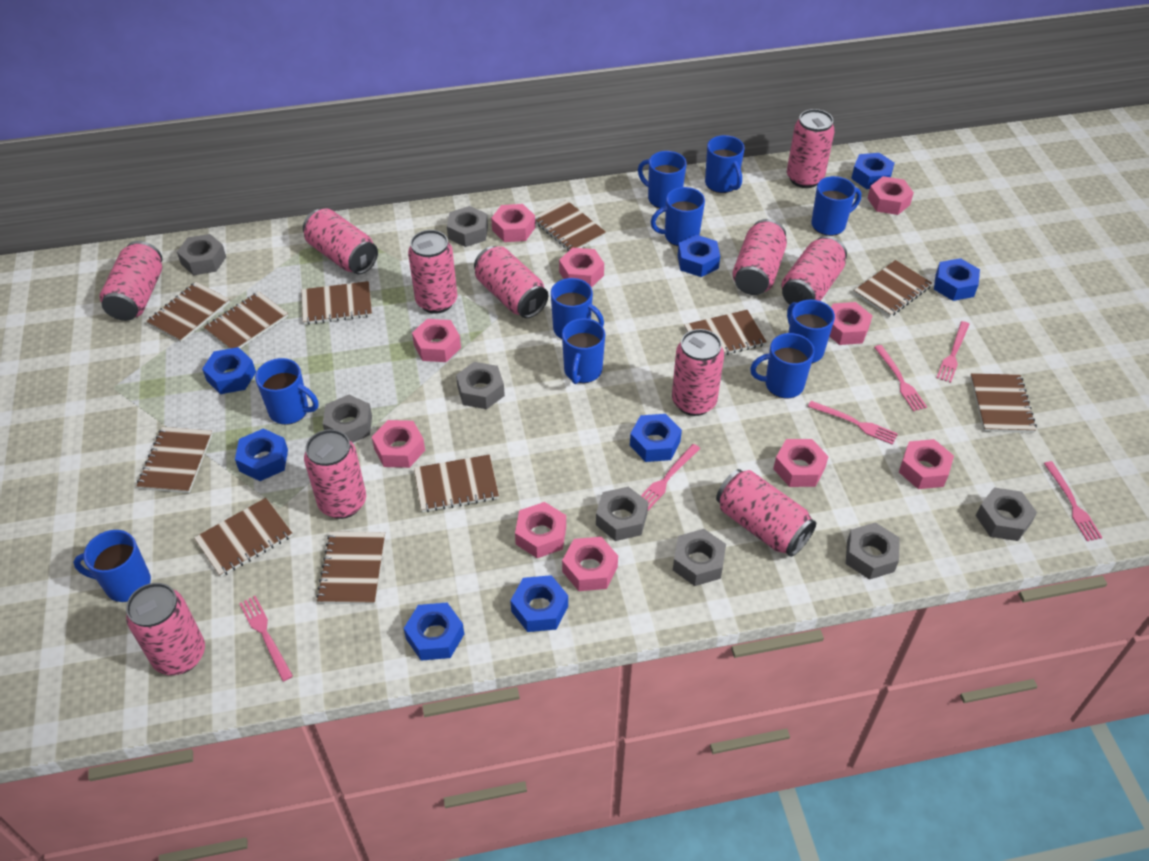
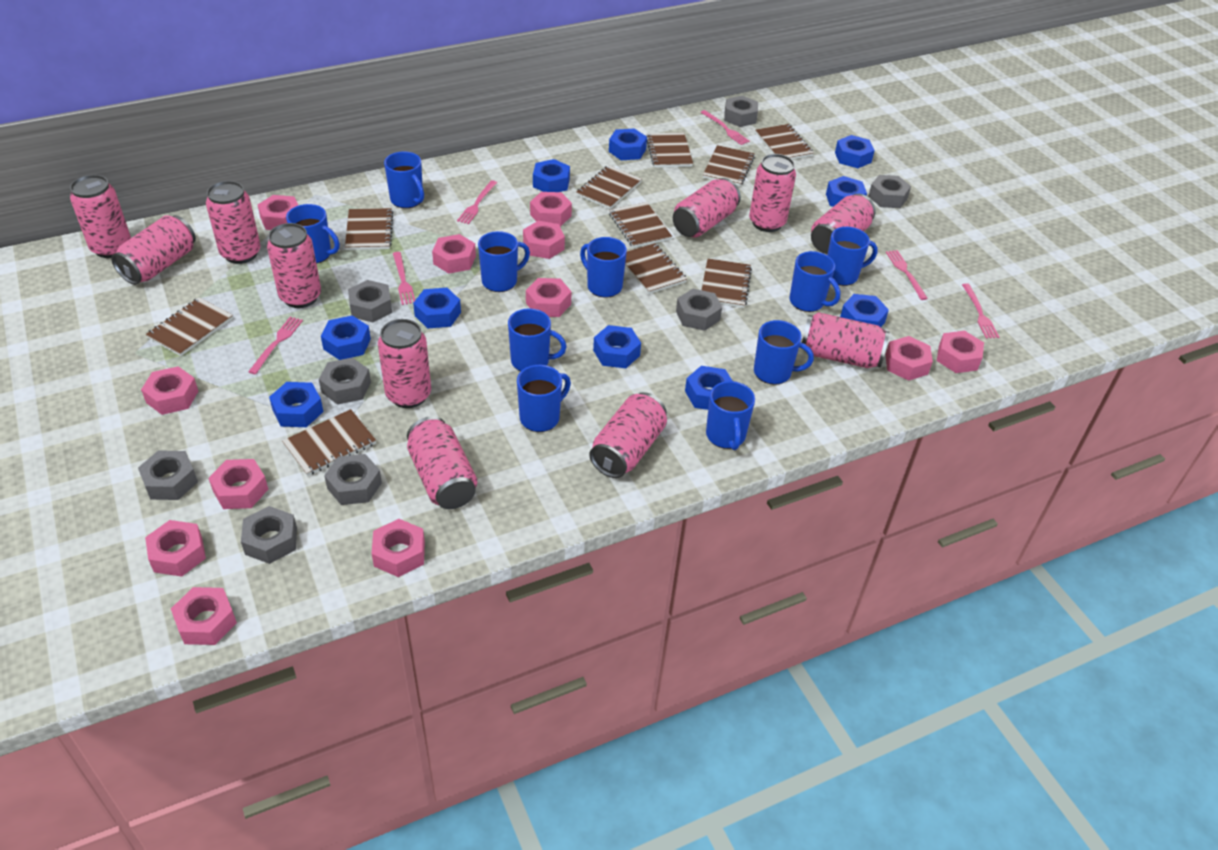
blue nut: [202,347,256,394] [235,428,288,481] [404,603,464,661] [510,575,568,632] [630,414,682,462] [678,235,720,277] [851,153,895,189] [934,258,980,301] = 8 -> [269,382,323,427] [321,316,371,360] [413,288,461,329] [533,159,570,192] [593,325,641,368] [609,128,647,160] [685,366,732,410] [826,176,867,207] [835,135,875,168] [840,294,889,327] = 10
brown notebook: [137,427,213,493] [146,282,230,343] [194,498,293,577] [204,291,288,349] [301,281,372,325] [316,532,385,605] [414,455,499,512] [535,200,606,251] [684,310,767,355] [854,260,932,317] [970,373,1037,433] = 11 -> [146,297,233,356] [282,409,376,476] [345,208,394,250] [576,165,642,209] [609,202,672,248] [625,243,687,294] [646,132,693,168] [702,259,752,308] [703,145,755,186] [755,124,814,160] = 10
pink nut: [372,420,425,468] [412,319,461,362] [491,204,535,242] [515,502,566,558] [559,248,604,288] [562,537,618,591] [773,439,829,487] [829,302,873,345] [868,176,914,215] [899,439,954,489] = 10 -> [141,366,198,415] [145,520,206,577] [171,587,237,645] [208,459,268,509] [258,195,299,230] [372,519,425,577] [432,234,476,274] [523,221,565,259] [526,278,571,317] [530,192,572,227] [885,336,933,381] [937,331,984,373] = 12

